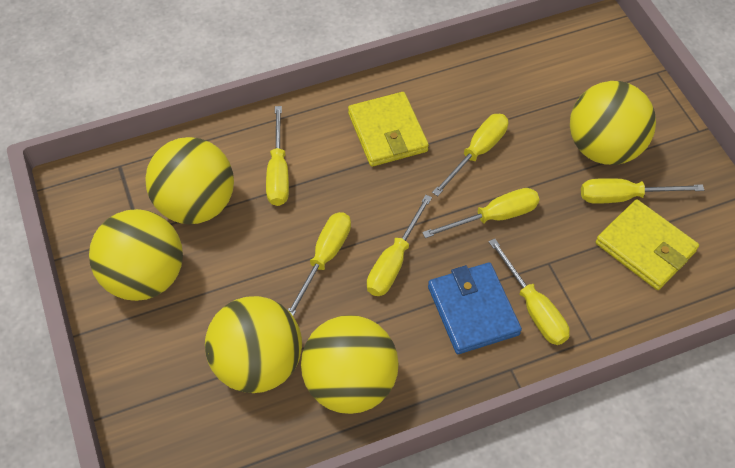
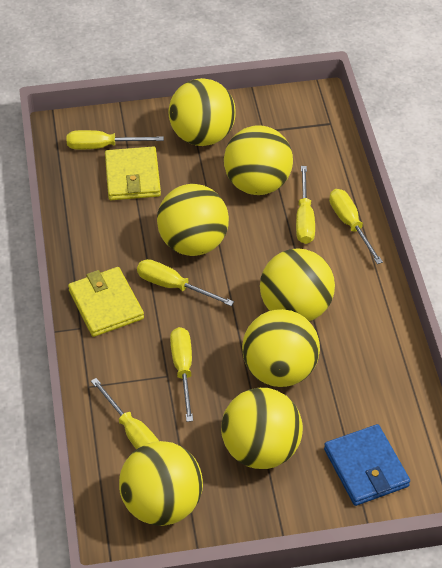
yellow ball: [89,209,183,301] [145,137,234,224] [205,296,302,393] [301,315,399,414] [570,81,656,165] = 5 -> [119,441,203,526] [157,184,229,256] [168,78,236,146] [221,388,303,469] [224,125,293,195] [242,309,320,387] [260,248,335,321] = 7
yellow screwdriver: [266,106,289,206] [288,212,351,316] [367,195,432,296] [422,188,539,238] [432,114,508,196] [489,238,570,345] [581,178,704,204] = 7 -> [67,130,164,149] [91,378,159,449] [137,259,234,306] [170,327,193,422] [296,166,315,244] [329,189,383,264] = 6

